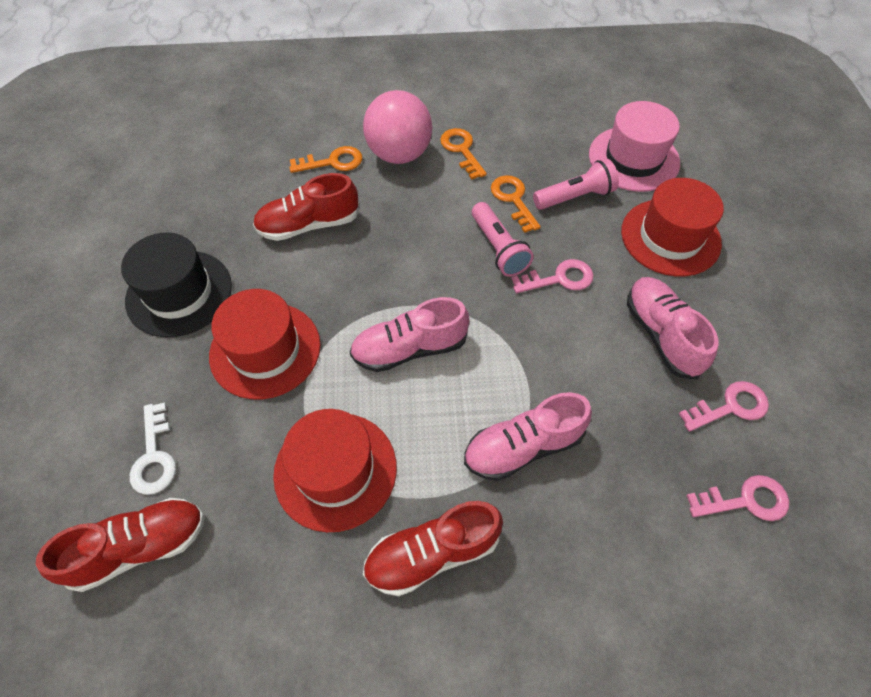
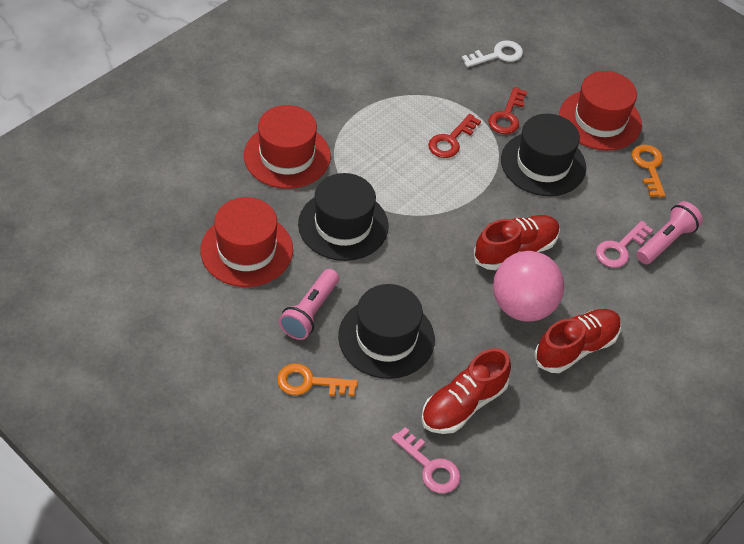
black hat: [121,232,232,337] = 1 -> [298,173,389,261] [338,284,435,379] [501,114,586,196] = 3
orange key: [289,146,362,173] [440,128,487,180] [491,175,541,233] = 3 -> [277,363,358,396] [632,145,665,197] = 2
pink hat: [589,101,680,192] = 1 -> none = 0
pink key: [512,259,594,293] [679,381,769,432] [686,475,789,521] = 3 -> [391,427,461,493] [596,221,653,268] = 2
pink shoe: [350,297,469,372] [464,392,592,481] [627,277,718,380] = 3 -> none = 0
red key: none = 0 -> [428,114,481,158] [488,87,527,134] = 2

